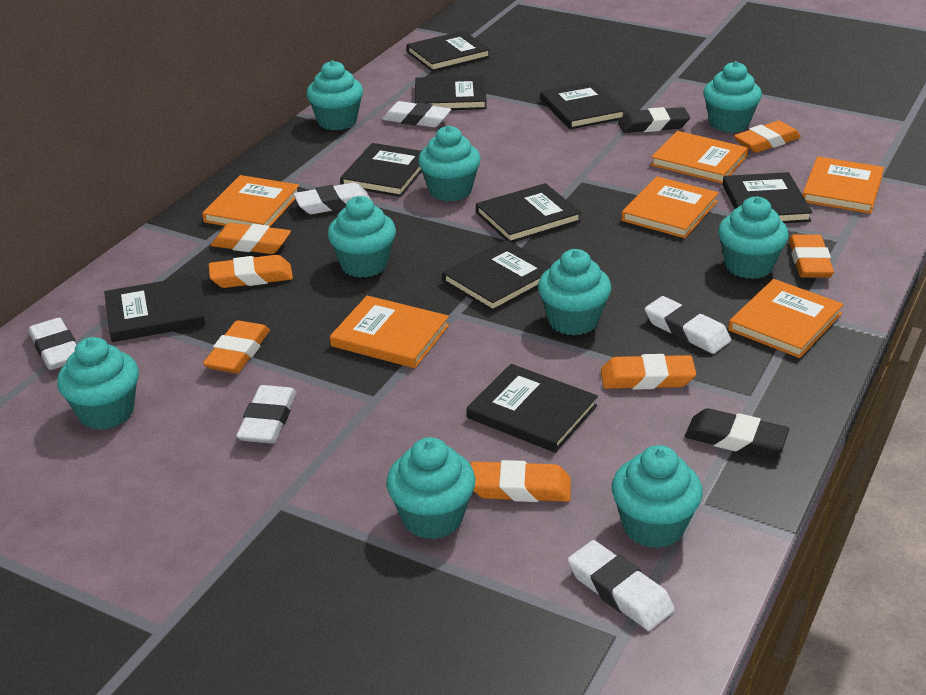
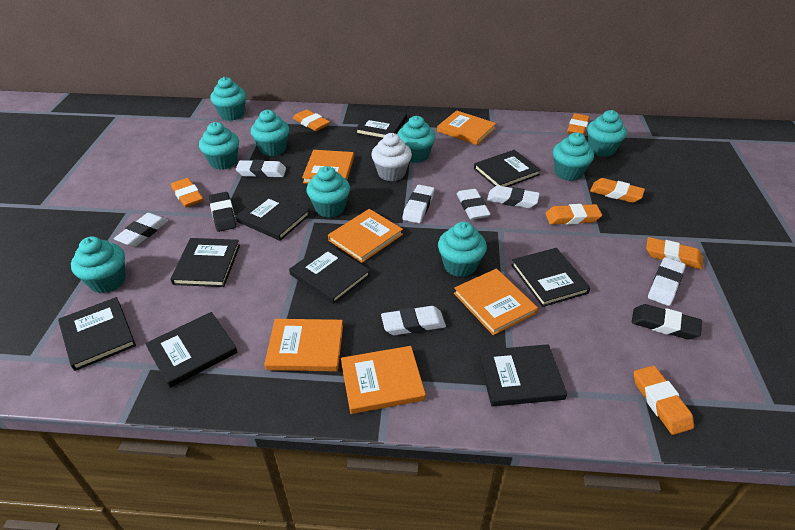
white cupcake: none = 0 -> [371,133,412,181] = 1
white eraser: [29,318,76,370] [236,385,296,444] [294,182,370,214] [382,101,451,127] [568,540,675,631] [645,296,731,354] = 6 -> [114,213,168,247] [236,160,286,178] [381,306,446,335] [402,185,434,223] [457,189,491,220] [487,186,540,208] [648,257,686,306] = 7

